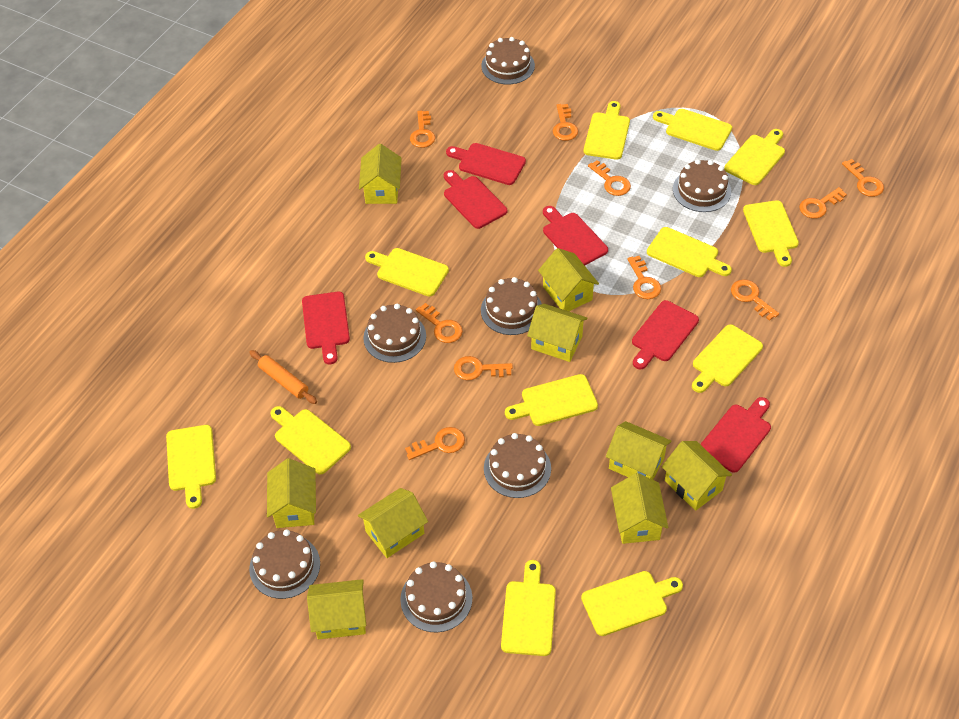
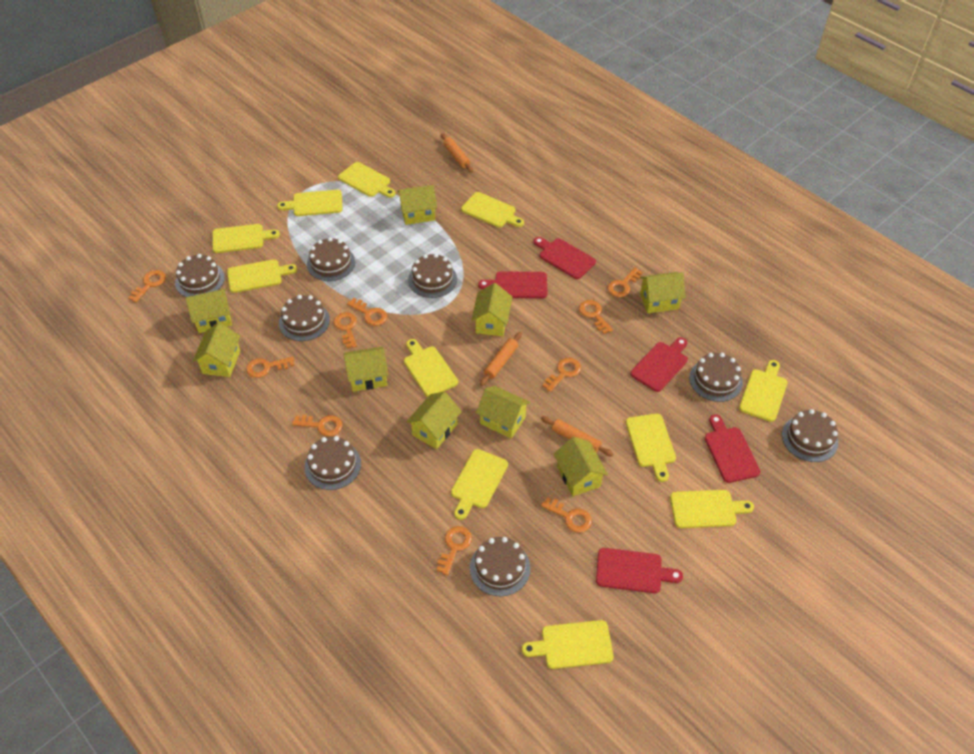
brown cake: [249,529,320,599] [363,304,426,363] [400,561,472,632] [481,37,535,84] [481,277,542,335] [484,433,551,498] [673,159,731,212] = 7 -> [175,254,225,297] [279,295,330,341] [304,436,361,490] [307,237,355,281] [408,253,457,298] [470,537,530,596] [689,353,743,402] [782,409,838,462] = 8
orange rolling pin: [249,350,317,404] = 1 -> [441,133,473,173] [480,332,522,386] [541,416,613,456] = 3
red cutting board: [302,292,350,364] [444,170,507,229] [446,143,526,185] [543,206,608,265] [632,300,699,369] [700,397,771,472] = 6 -> [478,272,548,298] [533,237,596,279] [596,548,683,593] [630,337,688,392] [705,414,760,483] = 5
yellow cutting board: [166,425,216,509] [271,406,351,474] [365,248,449,297] [501,560,556,656] [505,374,598,426] [581,571,683,636] [584,101,630,160] [647,227,732,277] [653,109,732,151] [692,324,763,393] [724,129,785,185] [743,200,799,267] = 12 -> [213,224,280,253] [227,259,297,293] [277,190,343,216] [338,162,396,198] [404,339,458,397] [451,449,508,520] [461,192,524,228] [522,620,614,669] [626,414,676,482] [670,490,754,528] [739,360,788,422] = 11

